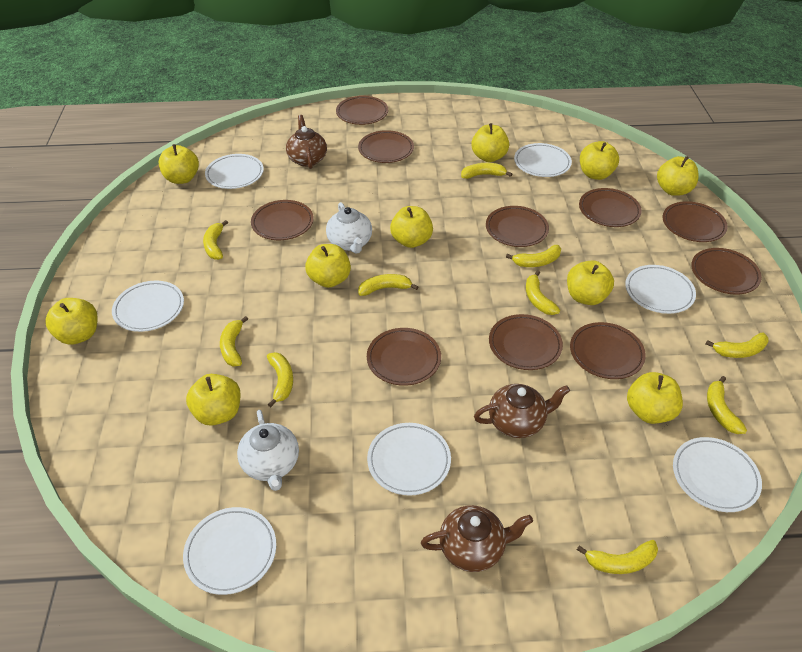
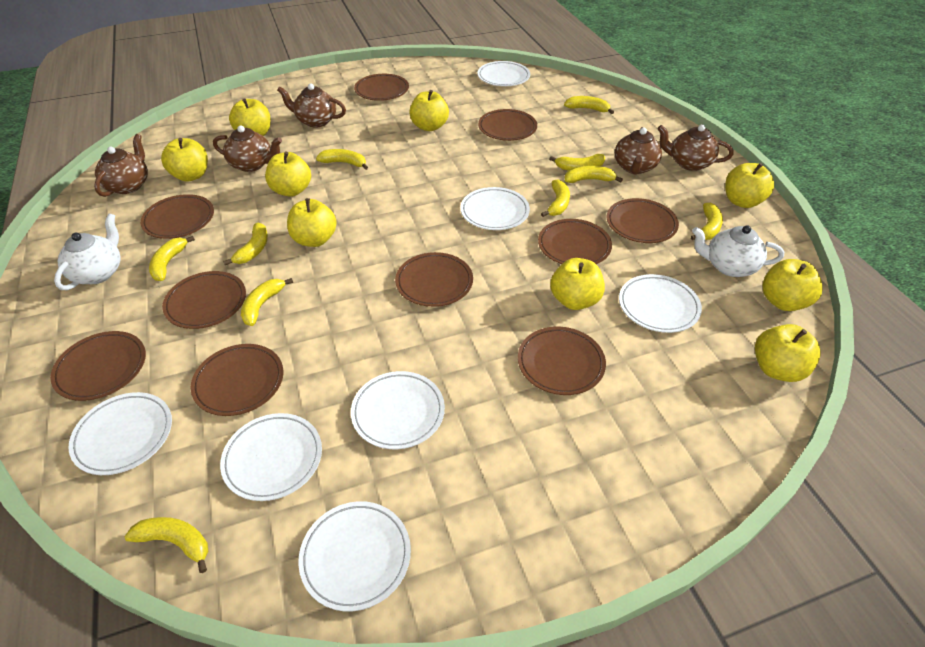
brown teapot: [286,115,327,169] [421,505,533,572] [474,384,570,438] = 3 -> [94,134,148,197] [213,125,282,172] [277,84,346,128] [615,127,662,175] [657,124,733,171] = 5
yellow apple: [45,298,98,345] [159,144,199,184] [186,374,241,426] [305,244,351,288] [390,206,433,248] [471,123,509,162] [567,260,614,305] [580,141,619,180] [627,372,683,424] [657,156,699,196] = 10 -> [161,138,208,182] [229,98,271,136] [265,151,311,197] [287,198,337,247] [409,90,449,131] [550,258,605,310] [725,163,774,208] [755,324,821,382] [762,259,823,311] = 9

